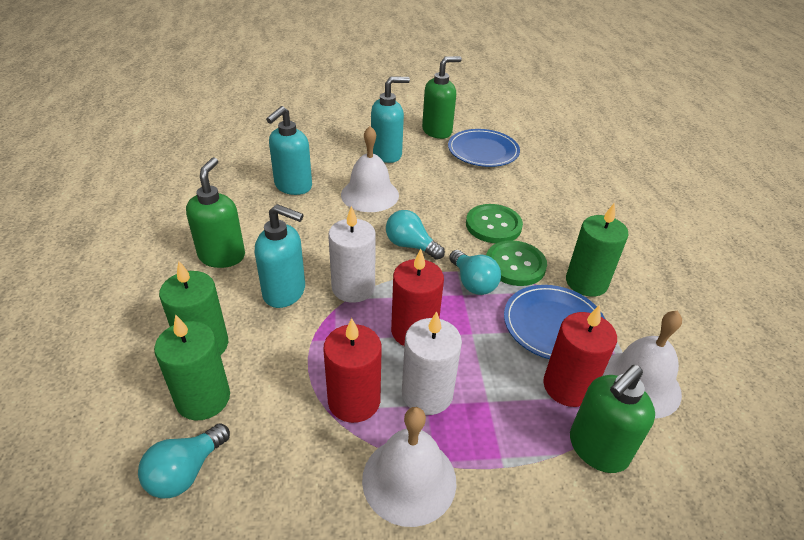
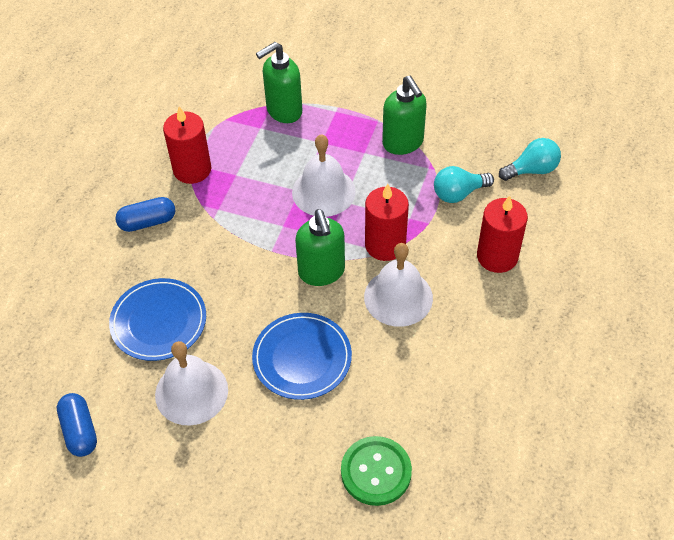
blue capsule: none = 0 -> [57,393,97,457] [115,197,175,232] = 2
green button: [466,204,523,243] [486,240,547,286] = 2 -> [341,436,412,506] = 1
green candle: [154,314,230,421] [159,261,228,355] [566,203,629,297] = 3 -> none = 0
turquoise light bulb: [138,423,230,498] [386,210,445,260] [449,250,501,295] = 3 -> [434,166,494,203] [499,138,561,181] = 2
turquoise soap dispenser: [255,204,305,308] [266,106,312,195] [371,77,410,163] = 3 -> none = 0
white candle: [328,206,376,303] [402,311,462,415] = 2 -> none = 0

